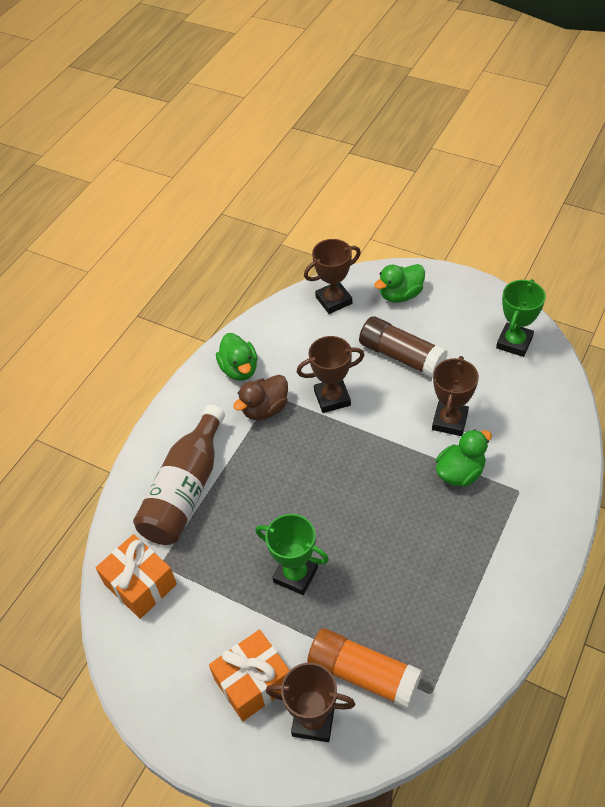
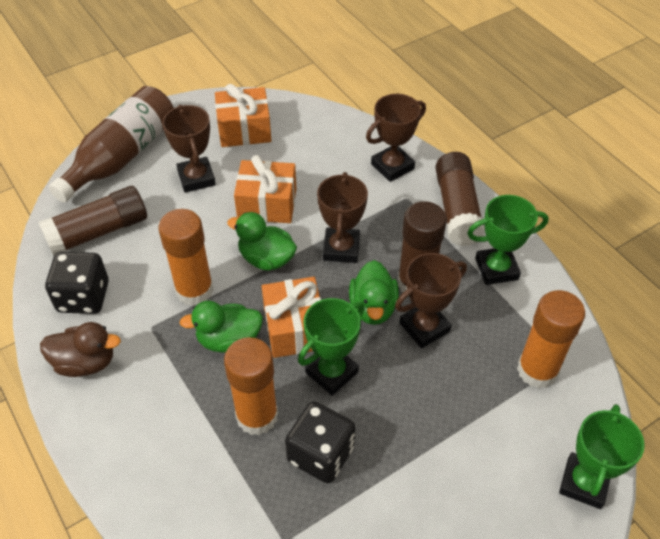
black dice: none = 0 -> [45,252,109,314] [285,401,356,483] = 2
brown glue stick: [359,316,448,378] = 1 -> [38,186,147,256] [398,201,447,292] [435,152,485,246] = 3
green trophy: [255,514,329,595] [496,279,546,357] = 2 -> [298,298,365,396] [467,195,549,285] [559,404,645,509] = 3
orange gift: [96,534,177,619] [209,630,290,721] = 2 -> [215,84,271,147] [234,155,296,223] [262,277,321,358] = 3
orange glue stick: [307,628,422,709] = 1 -> [159,209,214,306] [224,337,278,435] [517,290,585,388] = 3

